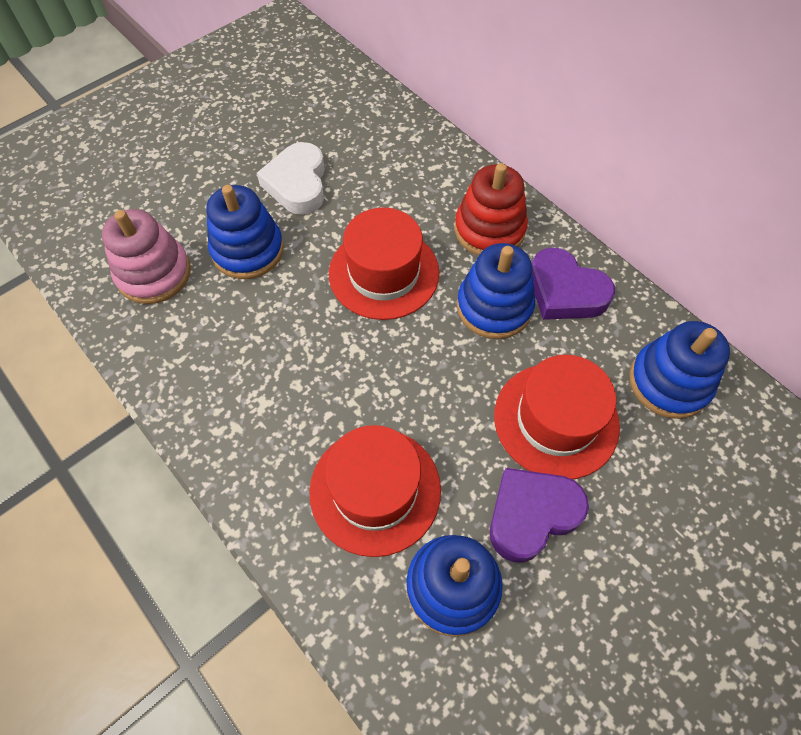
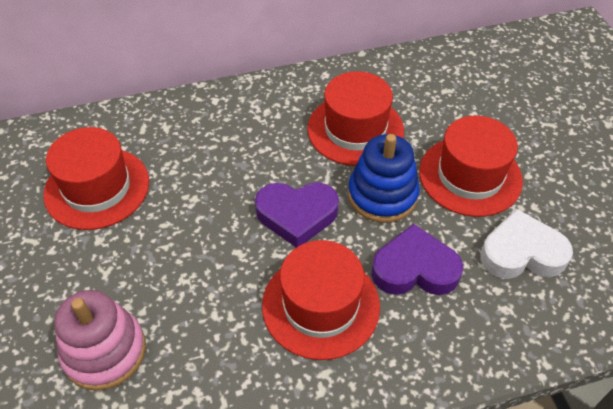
blue stacking toy: [207,185,284,279] [406,535,503,637] [457,243,535,339] [629,321,730,419] = 4 -> [348,134,420,223] = 1
red hat: [309,425,441,557] [329,207,440,320] [494,355,620,479] = 3 -> [43,127,149,230] [262,240,380,360] [307,71,404,166] [419,116,523,217] = 4
red stacking toy: [455,163,528,256] = 1 -> none = 0

